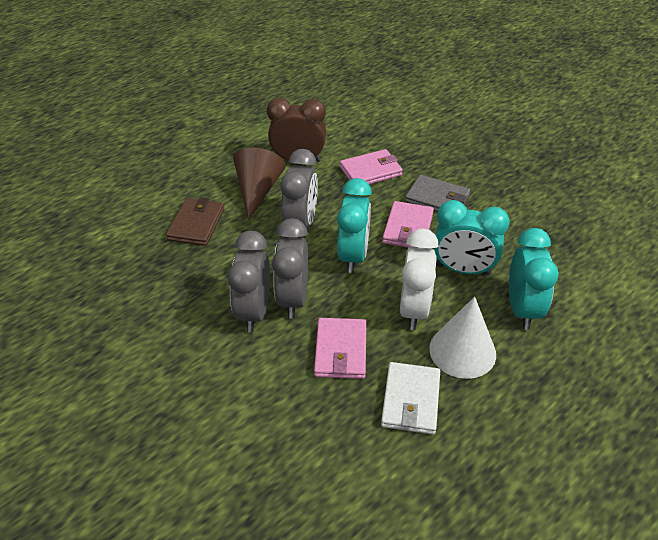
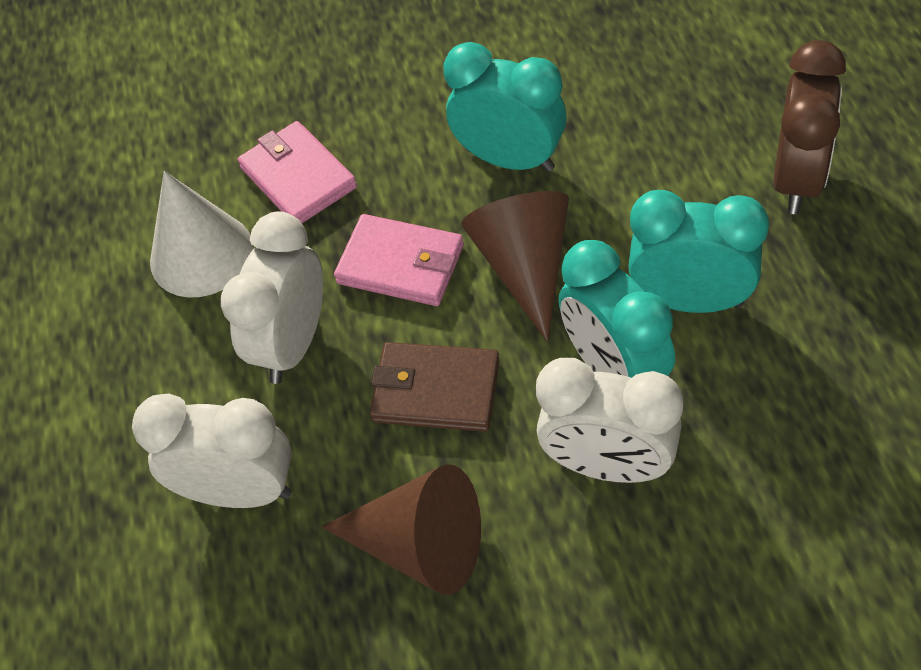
brown cone: [233,147,286,220] = 1 -> [322,464,481,595] [461,191,569,342] = 2
grey clock: [228,231,270,333] [272,218,308,319] [280,149,318,229] = 3 -> none = 0
grey wallet: [405,175,470,212] = 1 -> none = 0
pink wallet: [314,318,366,379] [340,149,403,184] [382,201,434,248] = 3 -> [238,121,357,223] [334,214,464,306] = 2
white clock: [400,229,438,330] = 1 -> [132,394,292,508] [221,211,323,384] [536,358,683,483] = 3
white wallet: [381,362,440,435] = 1 -> none = 0

